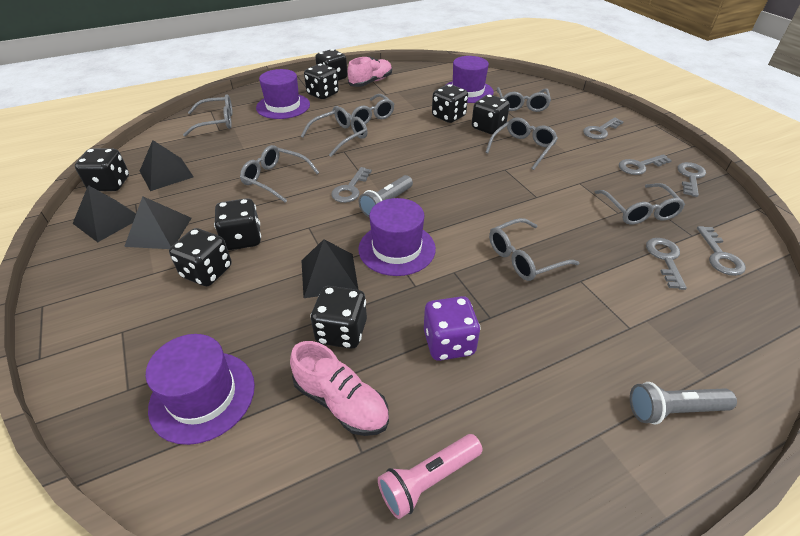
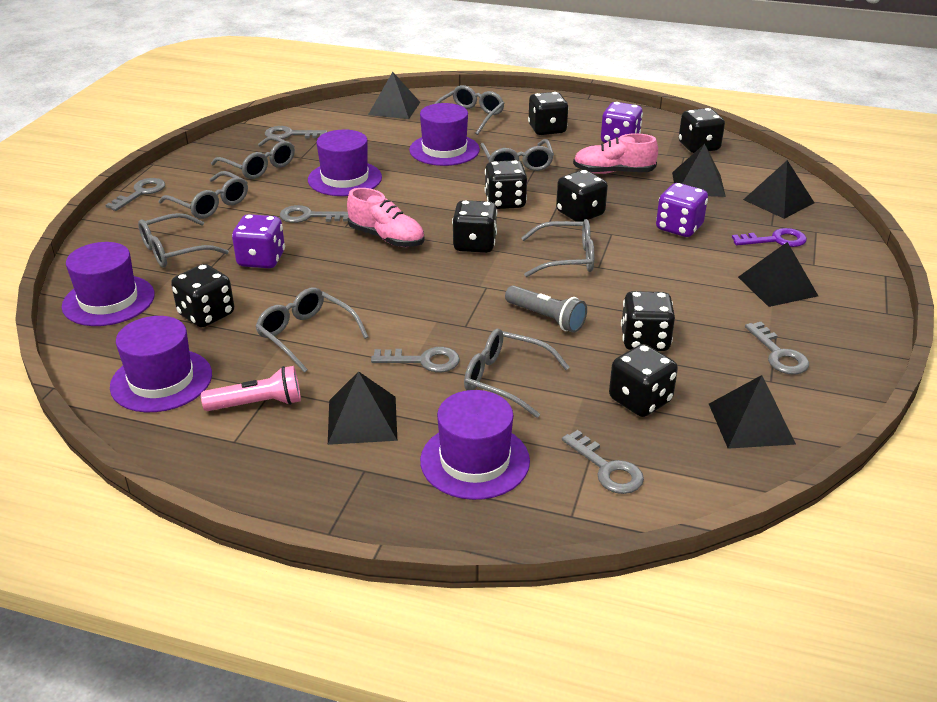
black pyramid: [73,185,136,242] [124,196,192,249] [140,140,194,191] [302,239,358,298] = 4 -> [328,371,397,445] [368,72,420,119] [672,144,726,197] [709,375,796,449] [738,242,818,307] [743,160,814,219] = 6
grey flashlight: [359,175,413,217] [630,382,737,424] = 2 -> [505,285,587,333] = 1
purple dice: [424,296,480,361] = 1 -> [232,214,285,268] [601,102,643,143] [656,183,708,237] = 3
purple hat: [146,334,255,445] [256,69,310,119] [359,198,436,276] [446,56,494,103] = 4 -> [62,242,155,326] [110,316,212,412] [308,130,382,196] [409,103,480,166] [420,390,530,500] = 5
purple key: none = 0 -> [732,228,807,247] = 1

